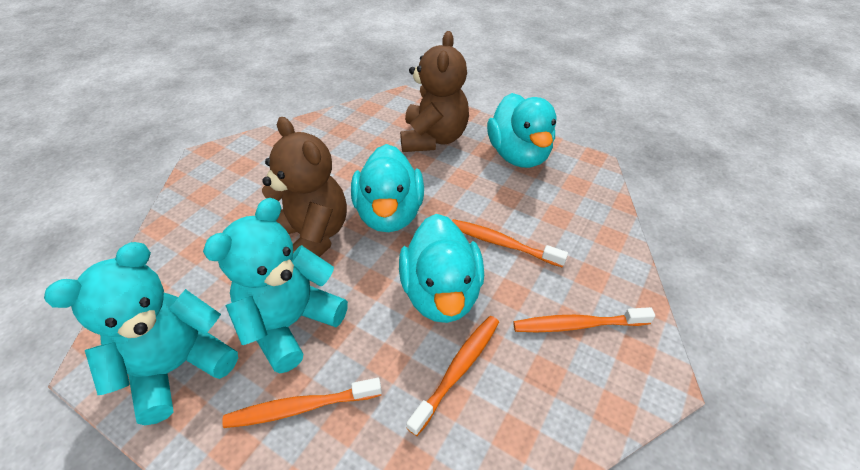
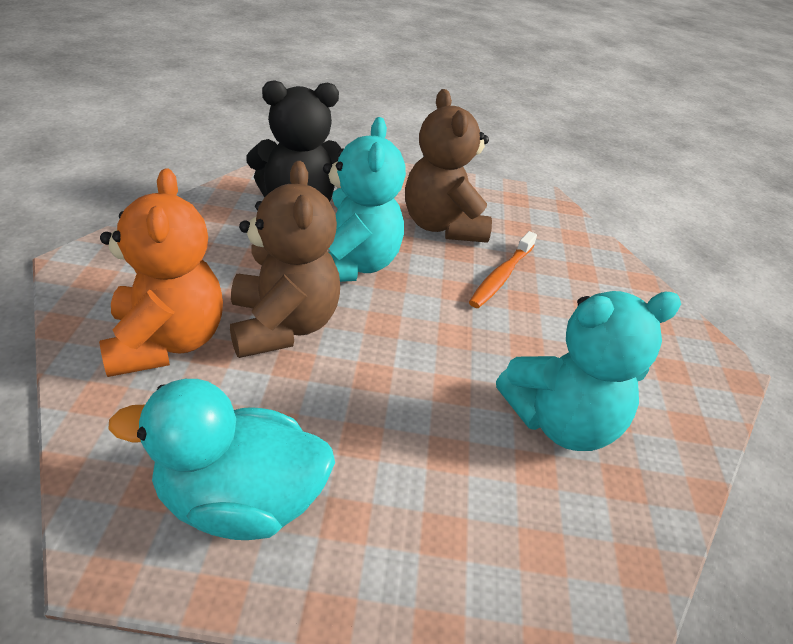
black teddy bear: none = 0 -> [246,80,342,202] = 1
orange teddy bear: none = 0 -> [99,169,223,377] = 1
orange toothbrush: [222,378,382,428] [406,316,499,436] [452,219,568,267] [513,307,655,332] = 4 -> [469,231,537,308] = 1
turquoise duck: [351,144,424,232] [399,214,484,323] [487,93,557,168] = 3 -> [108,379,335,540] = 1

